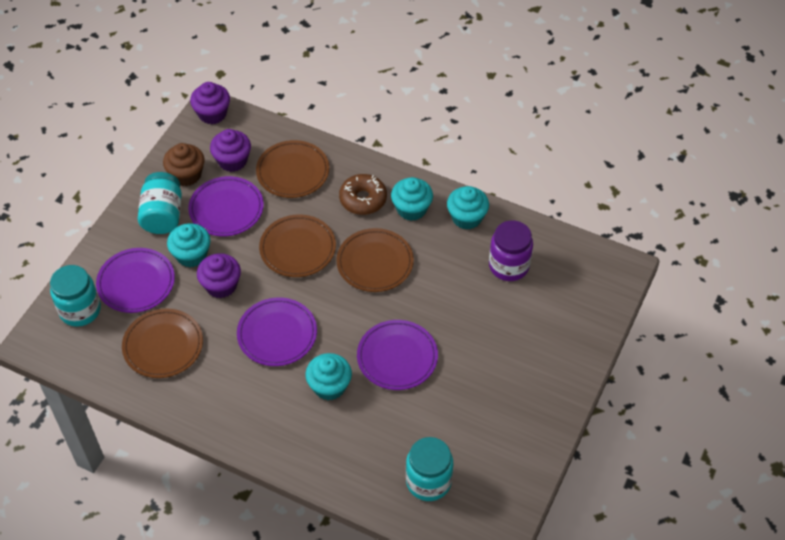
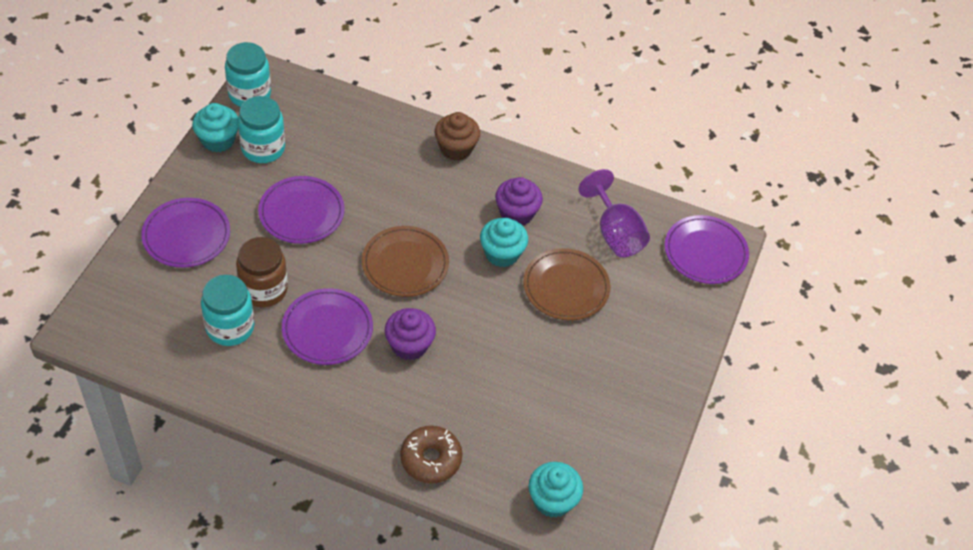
brown jar: none = 0 -> [236,237,288,308] = 1
brown plate: [122,309,203,378] [256,140,329,198] [259,214,336,277] [336,228,414,292] = 4 -> [362,226,449,297] [523,248,610,320] = 2
purple cupcake: [190,82,230,124] [197,253,241,298] [210,129,251,172] = 3 -> [385,308,436,360] [495,177,543,226] = 2
purple goblet: none = 0 -> [578,169,650,257] = 1
purple jar: [489,220,533,281] = 1 -> none = 0
turquoise cupcake: [167,223,210,268] [305,353,352,400] [391,177,433,221] [447,186,489,230] = 4 -> [192,103,238,152] [480,218,528,267] [529,462,583,518] = 3

